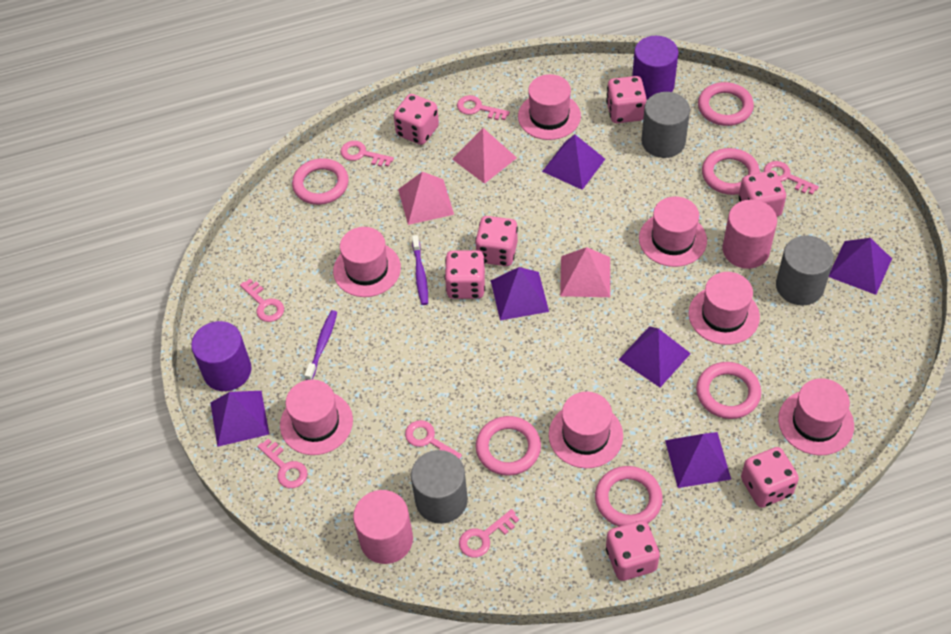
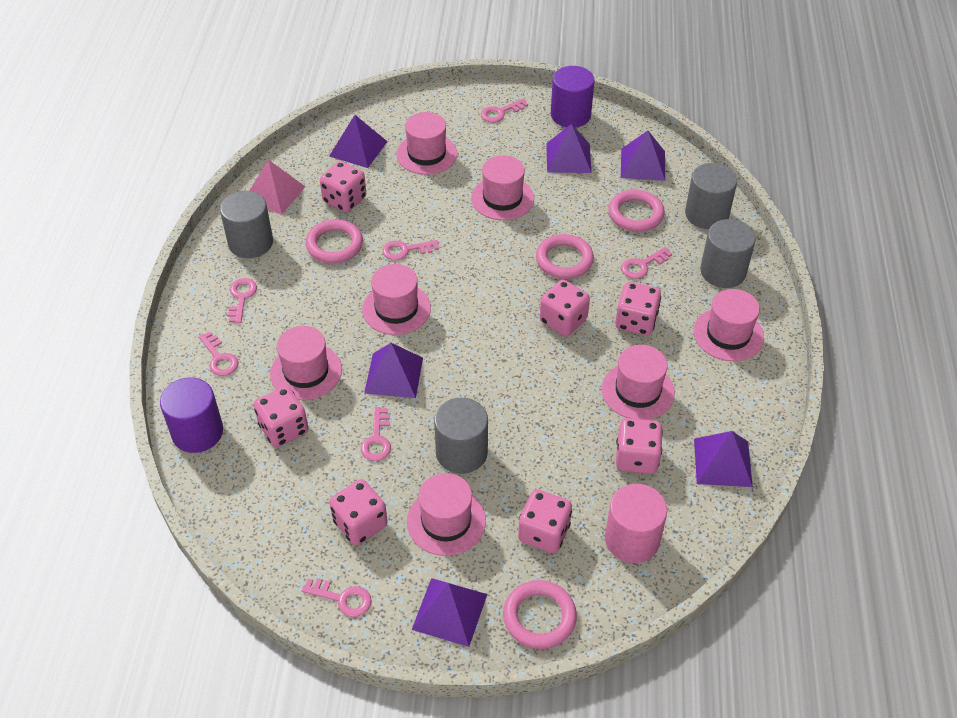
grey cylinder: [411,450,468,524] [641,92,690,158] [776,235,834,306] = 3 -> [220,191,273,258] [434,397,488,474] [685,163,737,229] [700,219,756,288] = 4
pink cylinder: [353,490,413,564] [723,200,777,269] = 2 -> [605,484,667,563] = 1
pink pyramid: [398,172,454,225] [452,128,517,184] [560,247,610,297] = 3 -> [249,160,306,215] = 1
pink ring: [292,158,349,205] [476,416,541,476] [595,466,663,527] [696,362,761,419] [698,82,754,126] [702,148,760,195] = 6 -> [306,219,363,263] [503,580,577,649] [536,234,594,279] [608,190,665,232] = 4
purple toothbrush: [304,310,337,380] [412,235,428,305] = 2 -> none = 0

